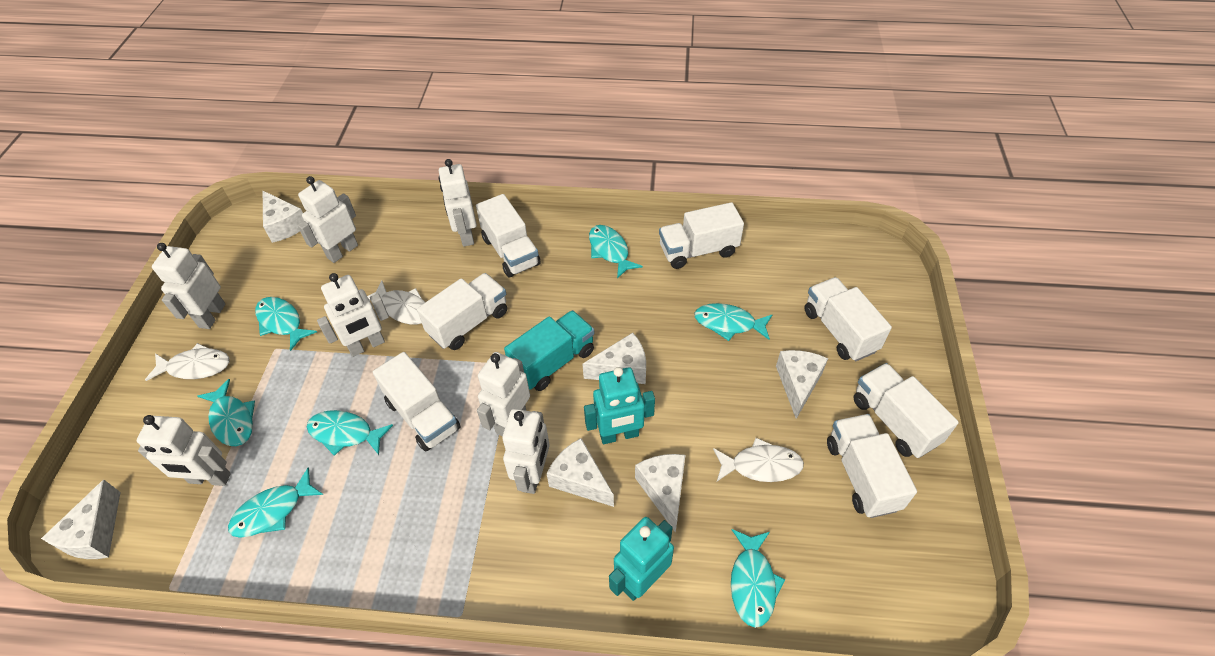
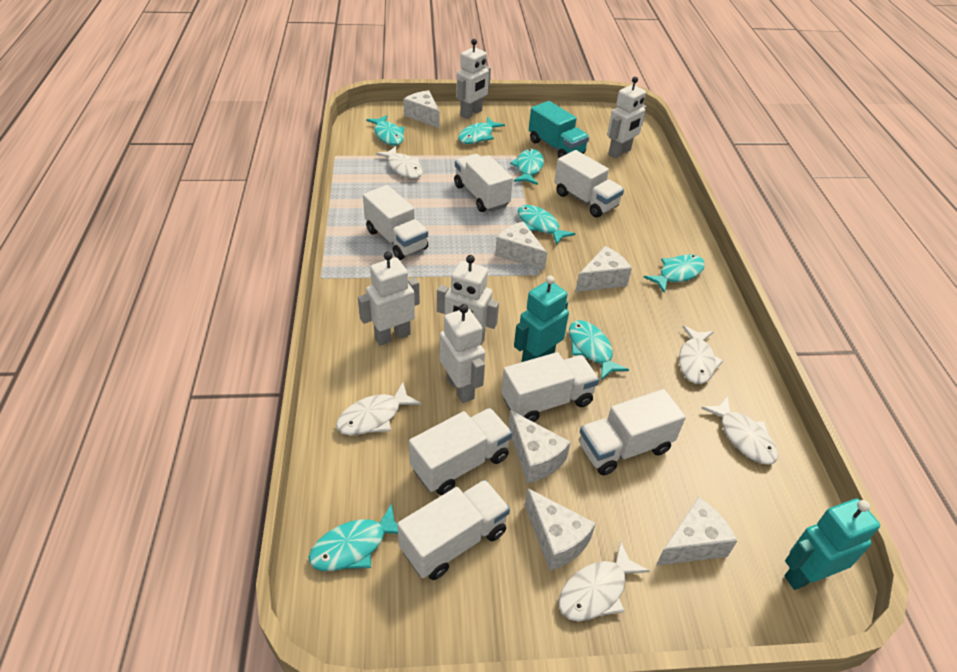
white fish: [145,343,230,381] [367,280,425,325] [713,438,804,482] = 3 -> [336,383,422,436] [376,146,423,179] [559,541,650,621] [679,325,724,384] [701,396,778,465] = 5
white robot: [137,415,231,486] [152,243,225,329] [297,176,358,263] [317,273,389,357] [439,159,477,247] [477,352,530,436] [502,409,550,494] = 7 -> [358,251,420,346] [437,255,499,346] [440,304,485,403] [456,39,491,119] [607,77,647,158] = 5

